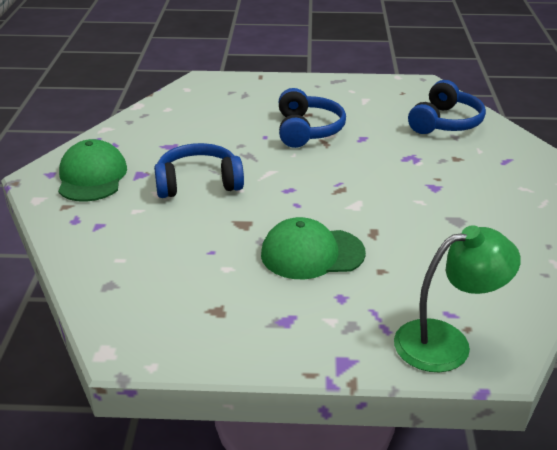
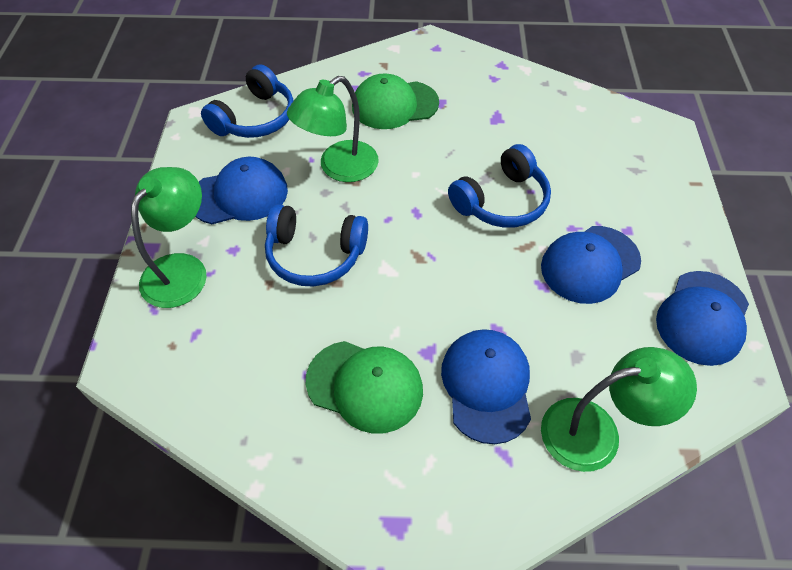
blue cap: none = 0 -> [195,157,288,224] [441,329,531,444] [541,226,641,304] [656,271,749,366] = 4
green lamp: [394,225,521,372] = 1 -> [131,167,207,308] [287,76,379,182] [541,347,697,472] = 3

